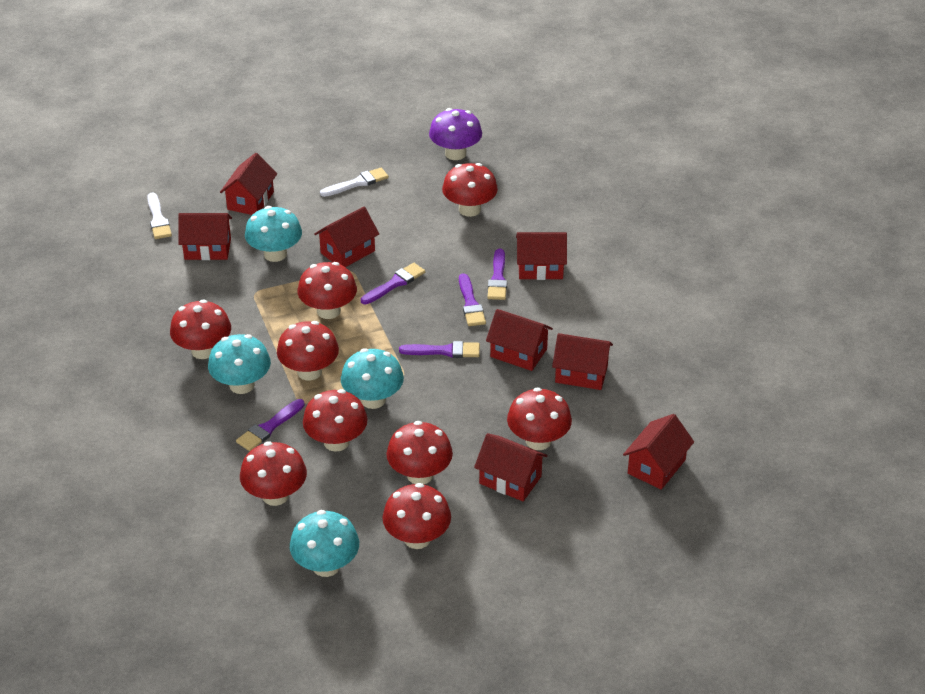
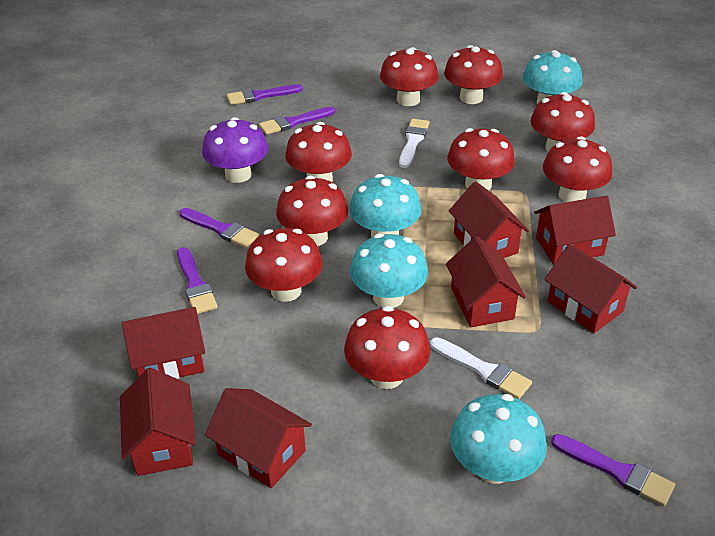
red house: [178,213,232,260] [220,153,277,215] [314,207,379,267] [474,433,548,501] [486,309,553,371] [516,232,567,280] [552,333,613,390] [623,414,694,490] = 8 -> [120,368,196,476] [122,307,205,379] [205,388,312,488] [446,236,526,327] [449,181,529,258] [534,195,616,265] [545,244,637,333] = 7

